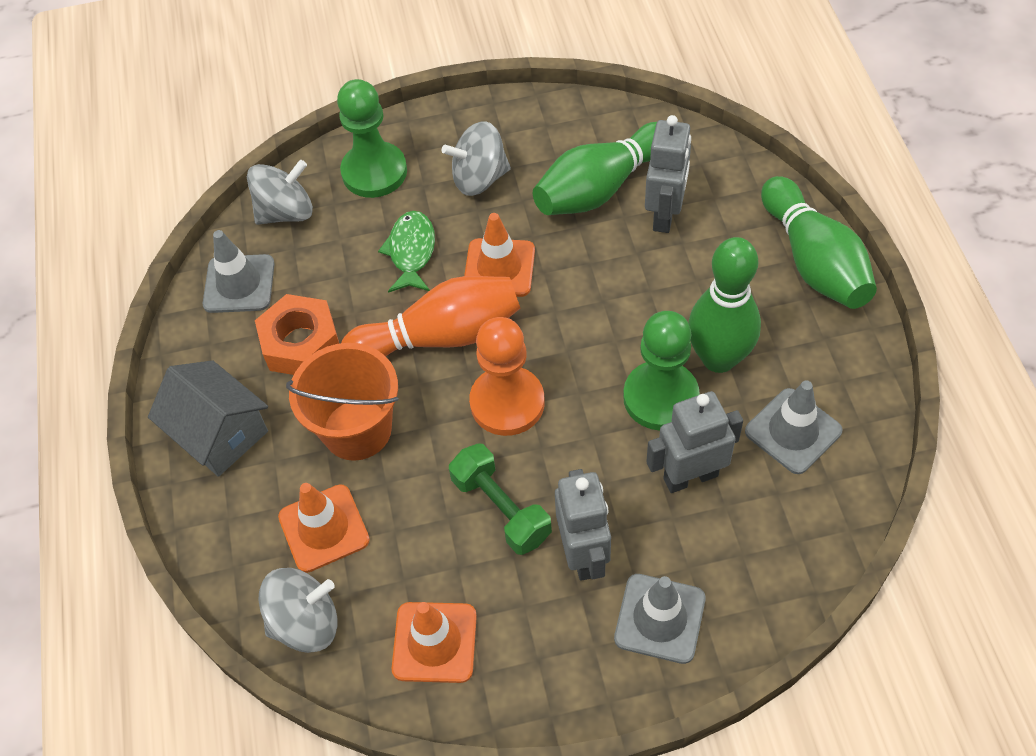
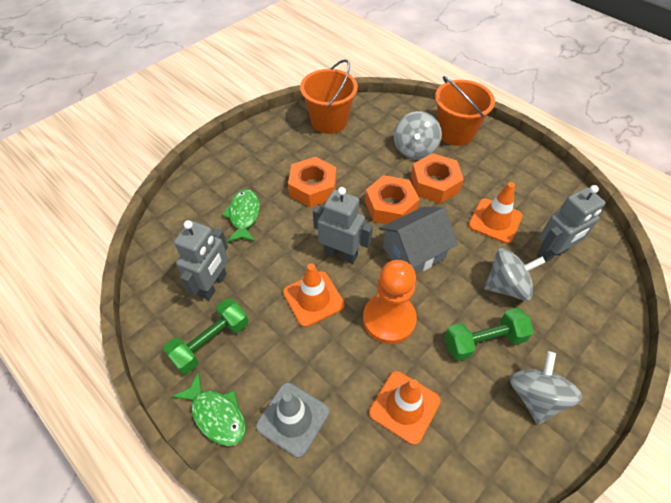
green bowling pin: [533,122,657,215] [688,237,761,373] [761,176,877,309] = 3 -> none = 0
green dumbbell: [449,443,552,555] = 1 -> [163,298,248,374] [445,308,534,361] = 2
green fish: [378,211,435,293] = 1 -> [172,372,246,446] [222,189,260,242] = 2
green pawn: [337,79,407,198] [623,311,700,430] = 2 -> none = 0
grey traffic cone: [203,230,275,313] [614,574,706,664] [745,380,842,474] = 3 -> [256,382,329,458] = 1
orange bowling pin: [341,276,520,356] = 1 -> none = 0
orange bucket: [286,343,398,461] = 1 -> [300,60,358,134] [435,76,495,146] = 2
orange nut: [255,294,339,375] = 1 -> [288,157,336,207] [365,175,420,224] [411,153,464,204] = 3

